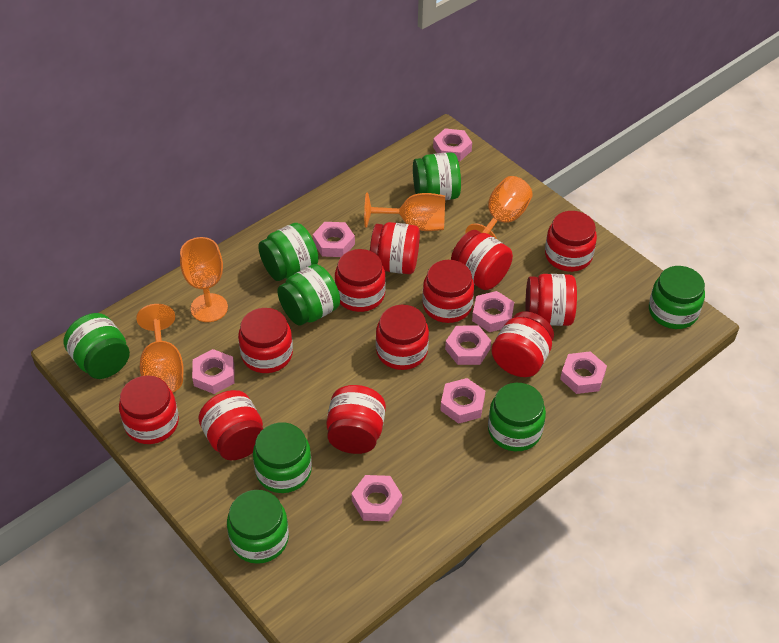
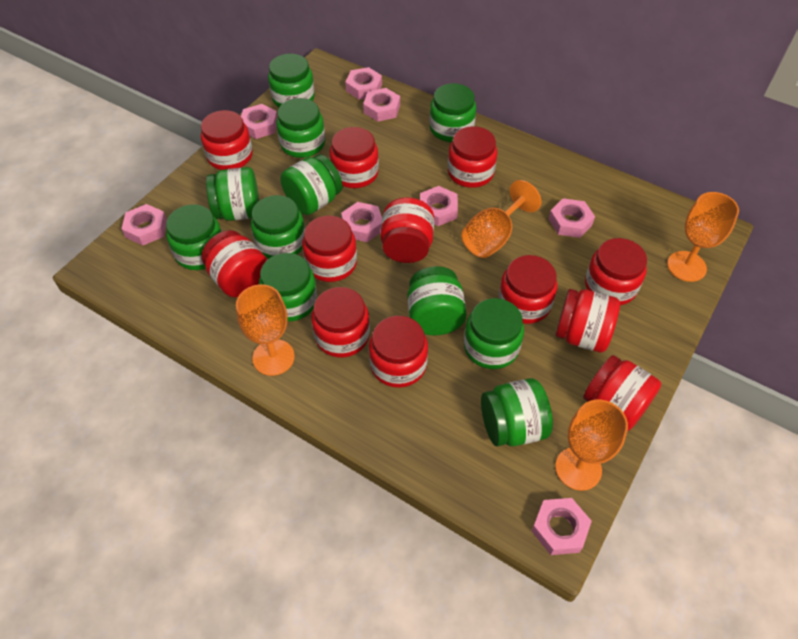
green jar: [64,313,130,379] [227,490,289,564] [253,422,312,493] [258,223,318,281] [277,264,340,325] [413,152,461,200] [488,383,546,451] [649,266,705,329] = 8 -> [166,204,222,270] [206,167,259,221] [251,195,305,259] [259,253,317,322] [268,54,315,107] [276,98,325,158] [280,154,343,215] [407,266,467,335] [429,83,476,142] [464,298,524,369] [481,378,553,446] = 11

